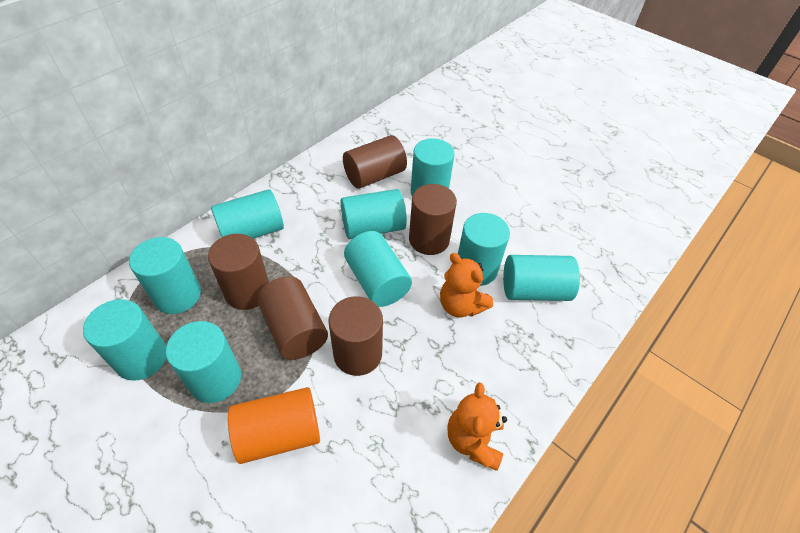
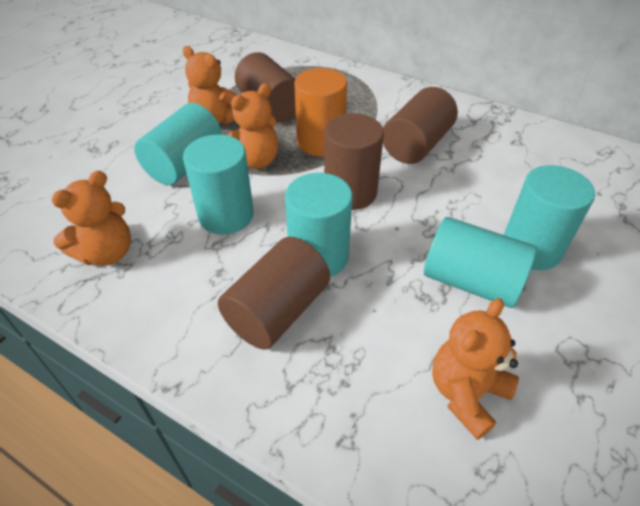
brown cylinder: [208,234,269,310] [257,276,328,360] [329,296,383,376] [343,135,407,189] [409,184,457,255] = 5 -> [218,237,330,350] [235,52,296,123] [324,114,384,210] [383,87,458,164] = 4
orange teddy bear: [440,253,493,318] [447,383,507,471] = 2 -> [51,171,131,265] [183,46,238,125] [227,83,279,169] [432,298,519,440] = 4
turquoise cylinder: [83,299,166,381] [129,237,201,314] [166,321,241,403] [211,189,284,239] [340,189,407,239] [344,231,412,307] [411,138,455,196] [458,213,510,286] [503,255,580,301] = 9 -> [134,103,222,185] [183,134,254,234] [285,173,352,277] [424,217,537,308] [504,165,595,270] = 5

